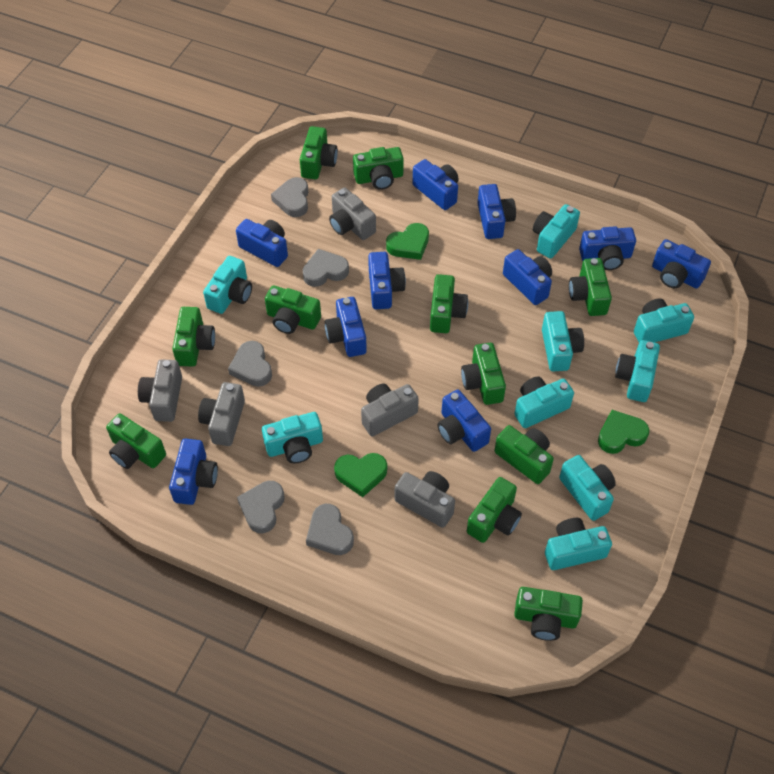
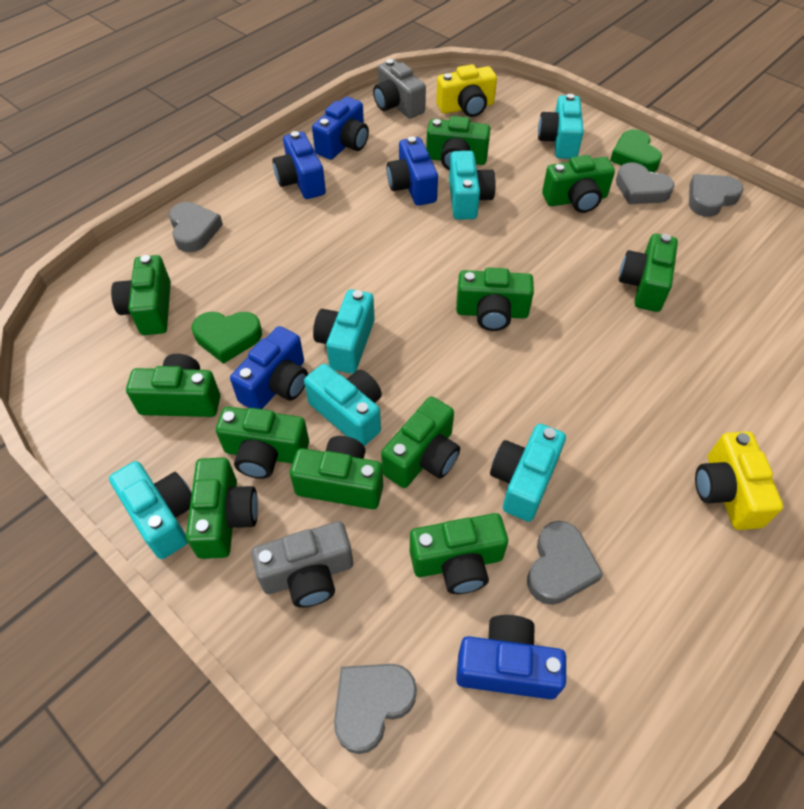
blue camera: [169,438,218,505] [236,219,288,267] [325,297,367,357] [368,252,406,309] [413,159,459,210] [437,389,491,452] [477,184,516,239] [503,249,552,305] [579,226,636,270] [652,239,711,289] = 10 -> [230,326,308,409] [272,131,326,199] [312,97,369,160] [386,136,438,206] [456,615,566,700] = 5
green heart: [334,453,387,497] [386,223,429,260] [598,410,649,454] = 3 -> [192,312,262,364] [610,129,662,172] = 2
grey camera: [138,359,182,422] [198,382,245,446] [329,188,376,240] [361,384,419,436] [395,471,455,528] = 5 -> [251,521,353,608] [373,59,426,119] = 2
turquoise camera: [203,256,252,314] [262,412,323,464] [514,376,574,428] [533,204,580,259] [542,311,584,372] [545,518,612,570] [559,455,616,521] [615,340,660,402] [634,298,694,343] = 9 -> [109,461,192,559] [304,364,382,446] [313,289,375,374] [449,151,496,220] [490,424,566,522] [538,94,584,159] = 6
yellow camera: none = 0 -> [436,64,497,117] [695,431,783,530] = 2

